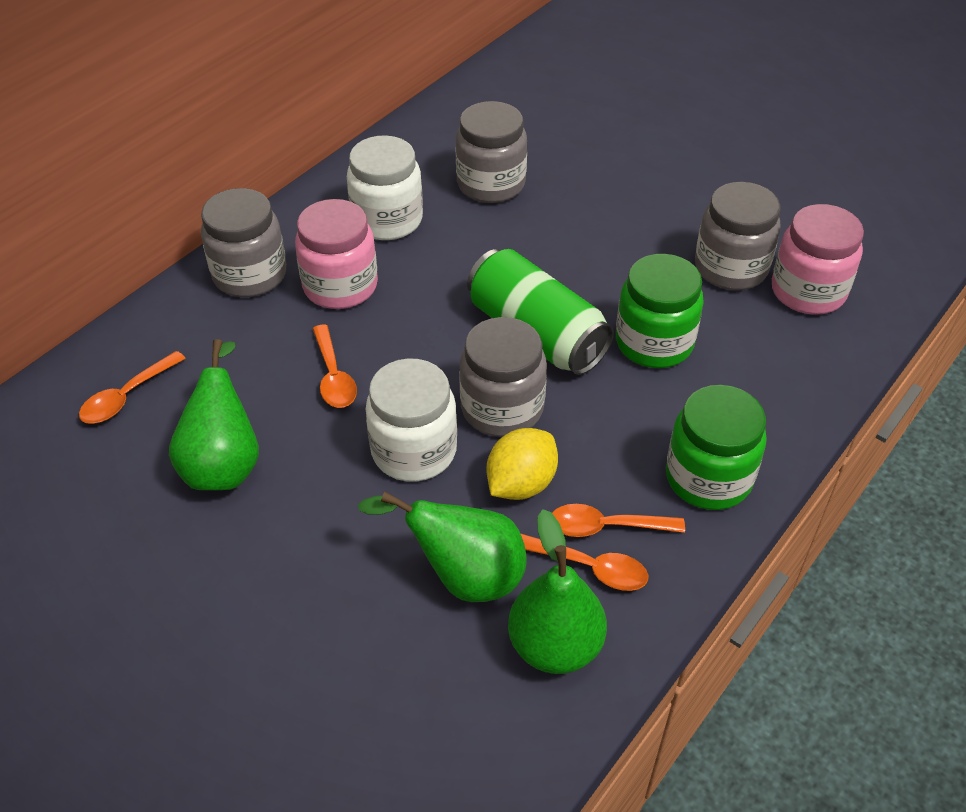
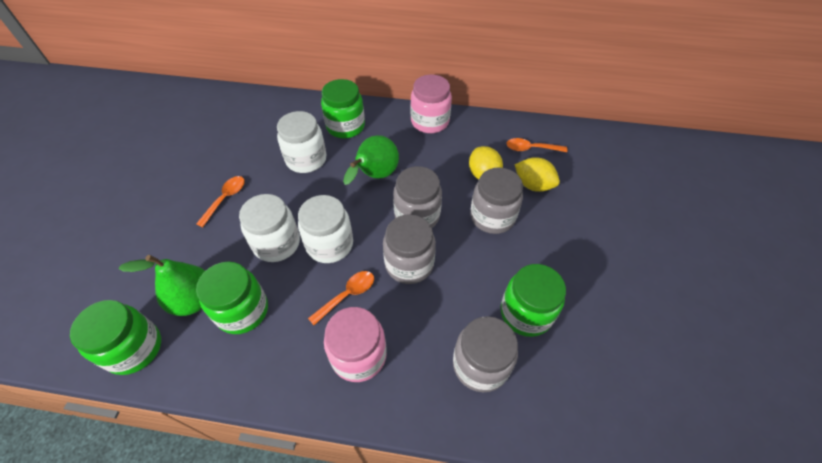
green can: [467,249,614,375] = 1 -> none = 0
green jar: [616,254,704,368] [666,385,767,510] = 2 -> [70,300,161,375] [196,262,268,334] [321,79,365,138] [501,264,566,337] = 4
green pear: [169,339,259,490] [358,492,527,602] [508,509,607,674] = 3 -> [118,255,205,316] [343,135,399,185] = 2
orange spoon: [79,351,186,424] [313,325,357,408] [520,533,649,591] [552,504,685,537] = 4 -> [196,176,245,227] [308,271,374,325] [506,138,567,152] = 3
white jar: [347,135,423,240] [366,358,457,482] = 2 -> [239,194,300,262] [277,111,327,173] [298,195,353,263] = 3
yellow lemon: [487,428,558,500] = 1 -> [469,146,503,180] [515,157,560,192] = 2

